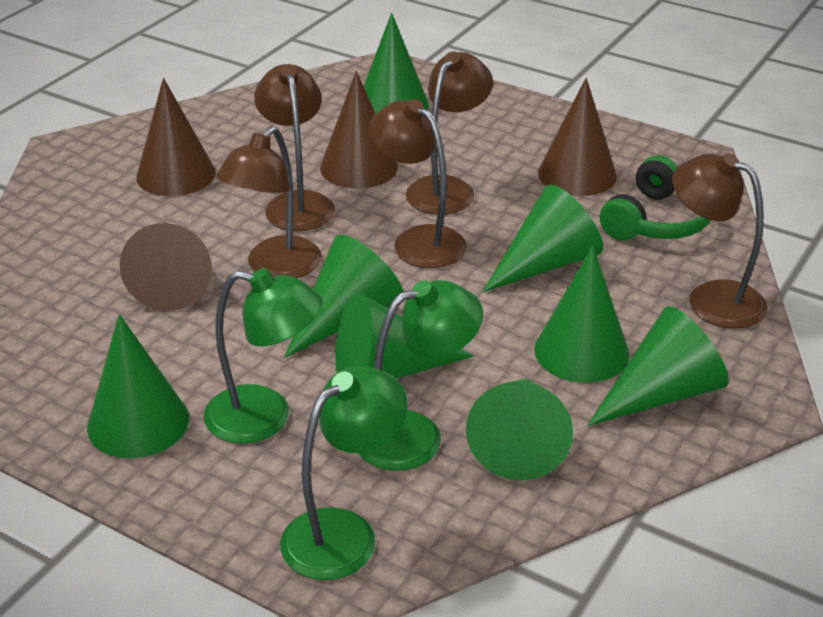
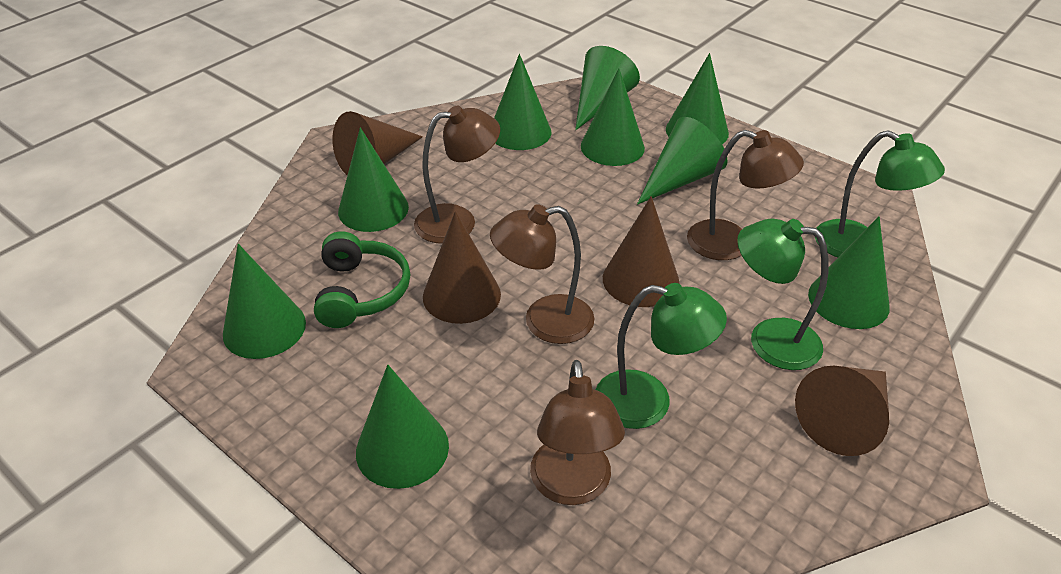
brown lamp: [216,126,322,278] [254,64,335,231] [368,99,467,268] [406,51,493,214] [672,153,768,328] = 5 -> [414,106,500,243] [490,204,595,344] [530,360,625,505] [687,130,804,260] = 4
green cone: [87,314,189,458] [284,235,403,358] [335,294,474,379] [364,13,429,114] [466,378,573,480] [482,184,603,292] [534,246,629,383] [587,306,729,426] = 8 -> [223,244,306,359] [338,127,409,232] [356,365,449,489] [494,54,551,150] [575,46,640,130] [581,68,645,166] [637,117,728,205] [666,53,729,144] [808,216,890,329] = 9

